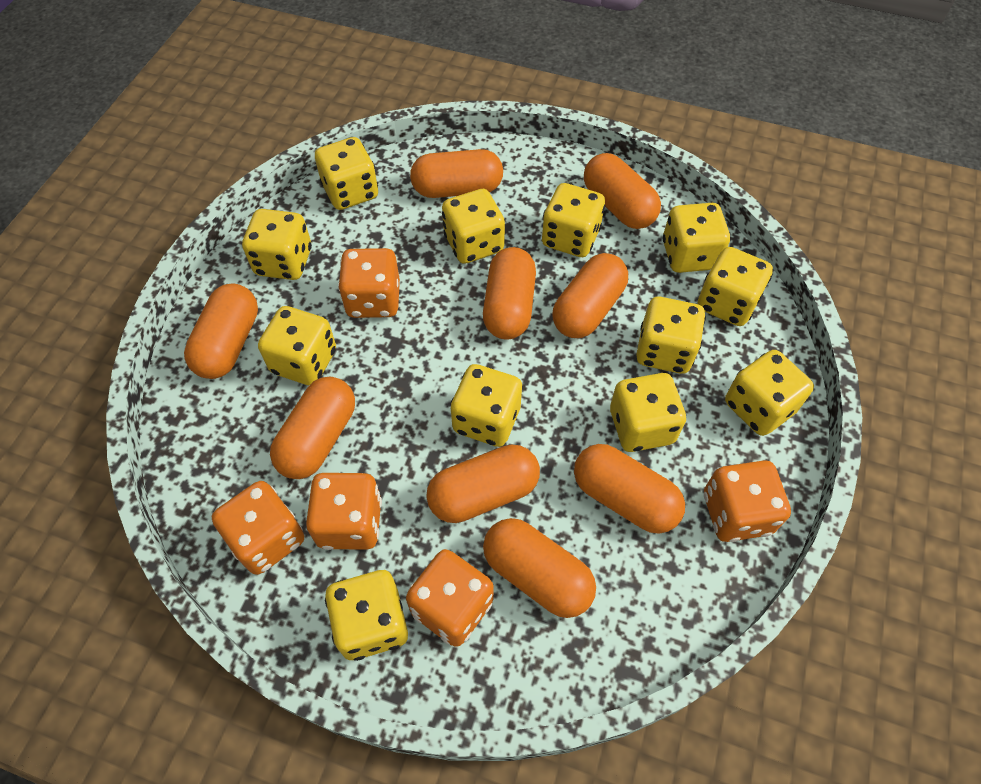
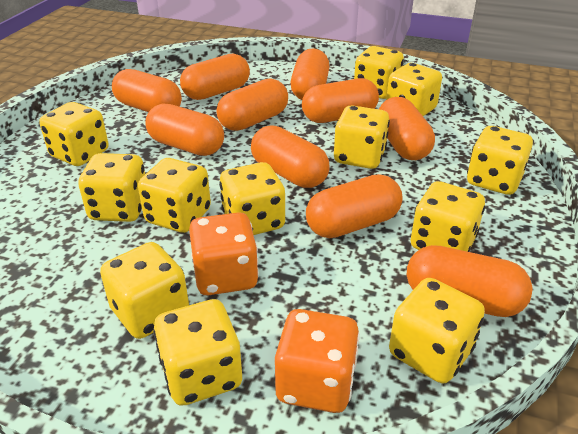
orange capsule: [184,283,258,379] [270,376,355,479] [410,149,503,198] [426,445,540,523] [483,247,536,339] [483,518,596,618] [552,253,628,338] [574,444,685,534] [584,153,661,229] = 9 -> [112,69,182,112] [145,103,224,156] [180,53,250,100] [216,78,288,131] [251,125,330,188] [291,48,330,100] [302,78,379,123] [306,174,403,238] [379,97,435,160] [407,245,533,317] = 10
orange dice: [212,481,304,575] [306,473,382,550] [338,248,400,318] [406,549,494,647] [704,460,791,542] = 5 -> [189,212,259,295] [275,309,360,413] = 2

